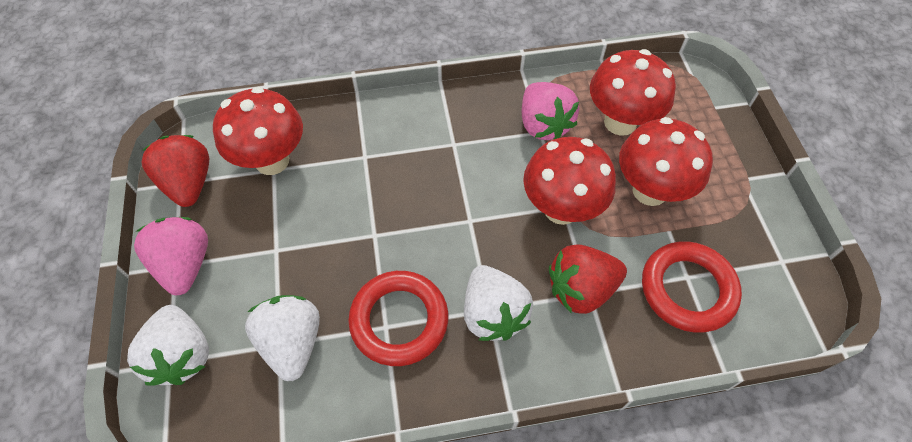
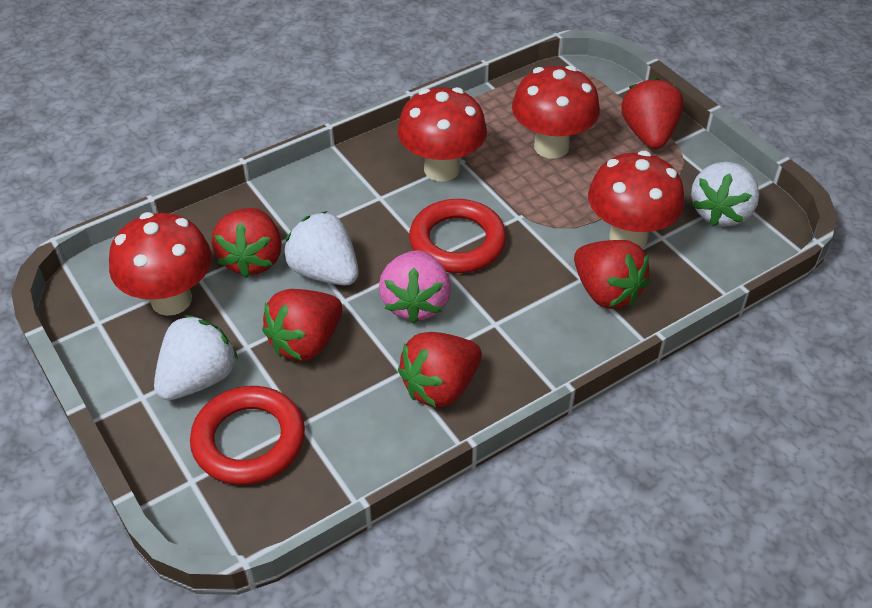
pink strawberry: [134,217,208,295] [522,82,579,140] = 2 -> [379,250,451,324] = 1
red strawberry: [141,135,209,207] [549,244,627,314] = 2 -> [212,208,282,278] [262,289,342,361] [398,332,482,407] [574,240,650,309] [621,77,684,149] = 5

